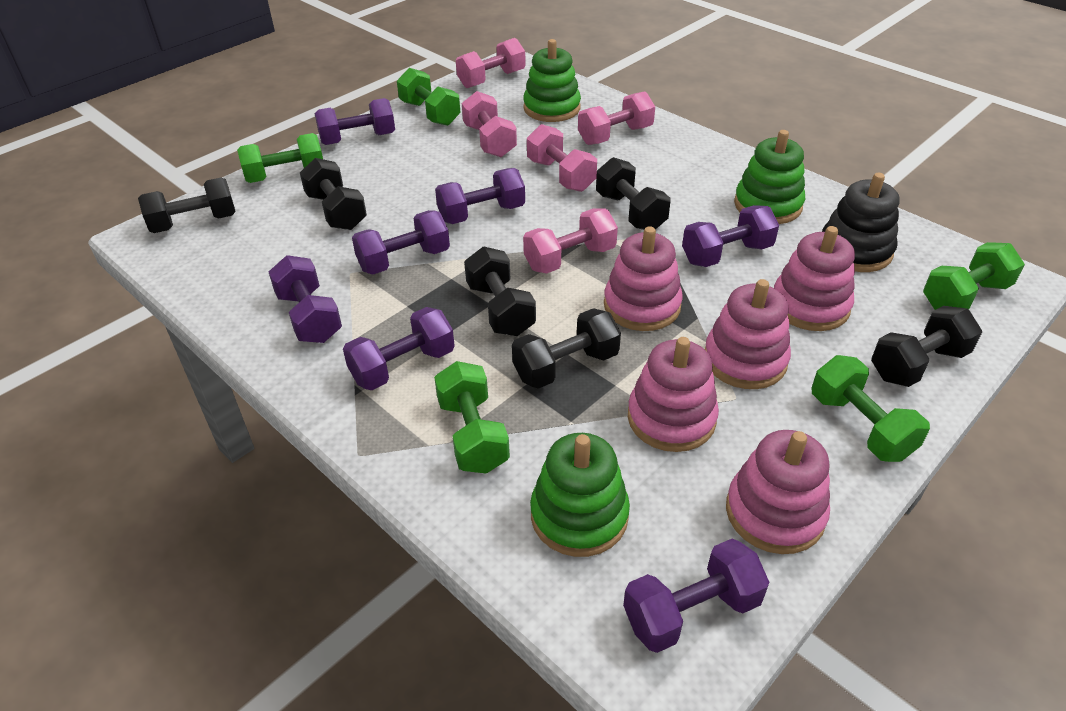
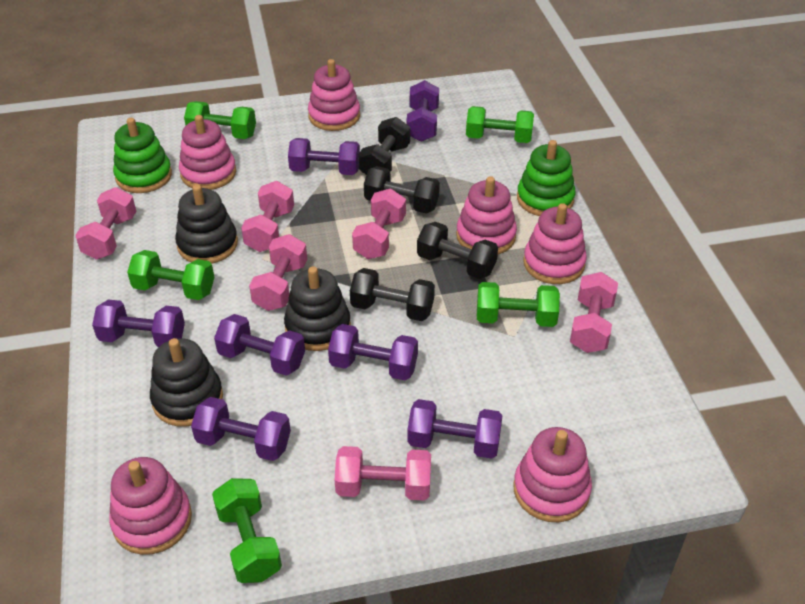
black dumbbell: [138,177,236,233] [300,158,367,230] [464,247,536,336] [512,308,621,389] [596,157,671,230] [871,306,982,387] = 6 -> [350,268,435,321] [358,117,410,175] [364,166,440,214] [417,222,498,279] = 4
black stacking toy: [822,173,900,272] = 1 -> [150,338,223,427] [175,185,238,264] [284,266,351,351] = 3
green stacking toy: [523,39,581,122] [530,433,630,557] [734,130,805,224] = 3 -> [113,118,172,193] [517,140,576,216] = 2
pink dumbbell: [456,38,526,88] [462,91,517,157] [523,208,618,274] [527,124,597,192] [578,91,655,145] = 5 -> [75,187,136,260] [241,181,294,252] [249,234,307,311] [335,446,431,501] [352,189,406,259] [570,272,618,353] = 6
pink stacking toy: [604,226,683,331] [628,337,719,452] [705,279,791,389] [726,430,830,554] [774,226,855,331] = 5 -> [109,457,192,555] [179,115,236,190] [308,59,360,131] [456,176,517,254] [514,427,592,522] [523,203,587,284] = 6

